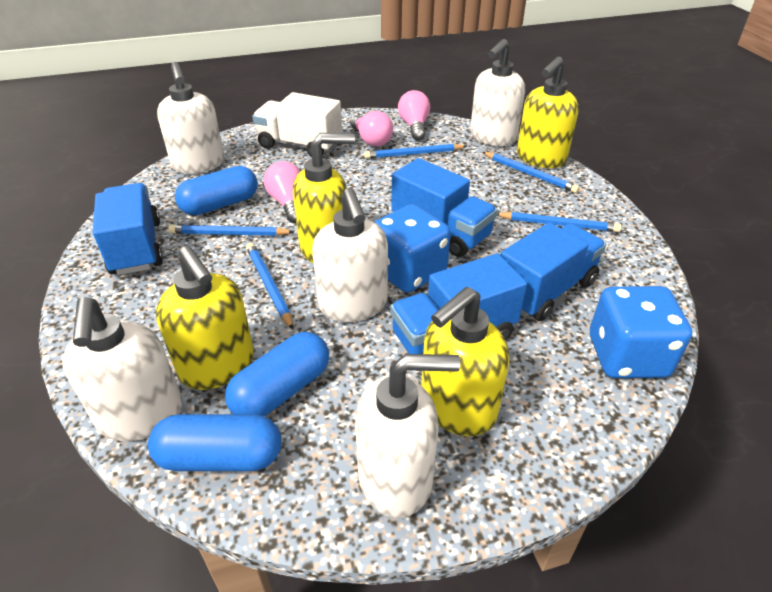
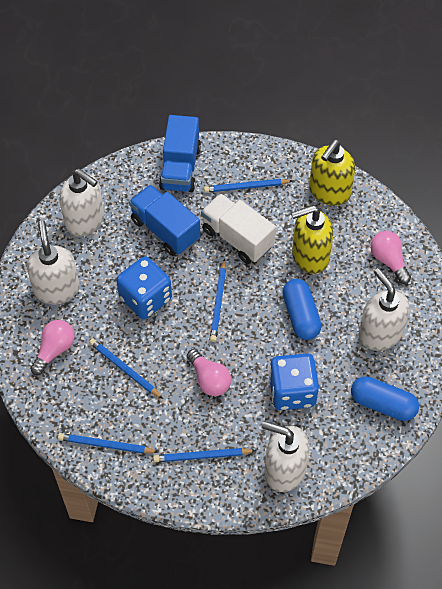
blue capsule: [148,414,281,471] [175,166,258,215] [225,332,329,416] = 3 -> [282,279,321,340] [351,376,419,421] = 2
blue truck: [93,183,163,275] [390,253,527,354] [391,158,498,257] [500,223,606,321] = 4 -> [129,185,200,256] [159,115,201,192] = 2
white soap dispenser: [62,297,183,441] [157,62,224,174] [312,188,388,322] [355,354,460,518] [470,39,525,146] = 5 -> [27,220,80,304] [59,169,104,236] [261,421,310,492] [359,268,410,351] = 4
yellow soap dispenser: [156,246,254,390] [293,133,355,263] [421,287,509,436] [517,56,579,168] = 4 -> [291,205,334,274] [309,140,355,206] = 2

